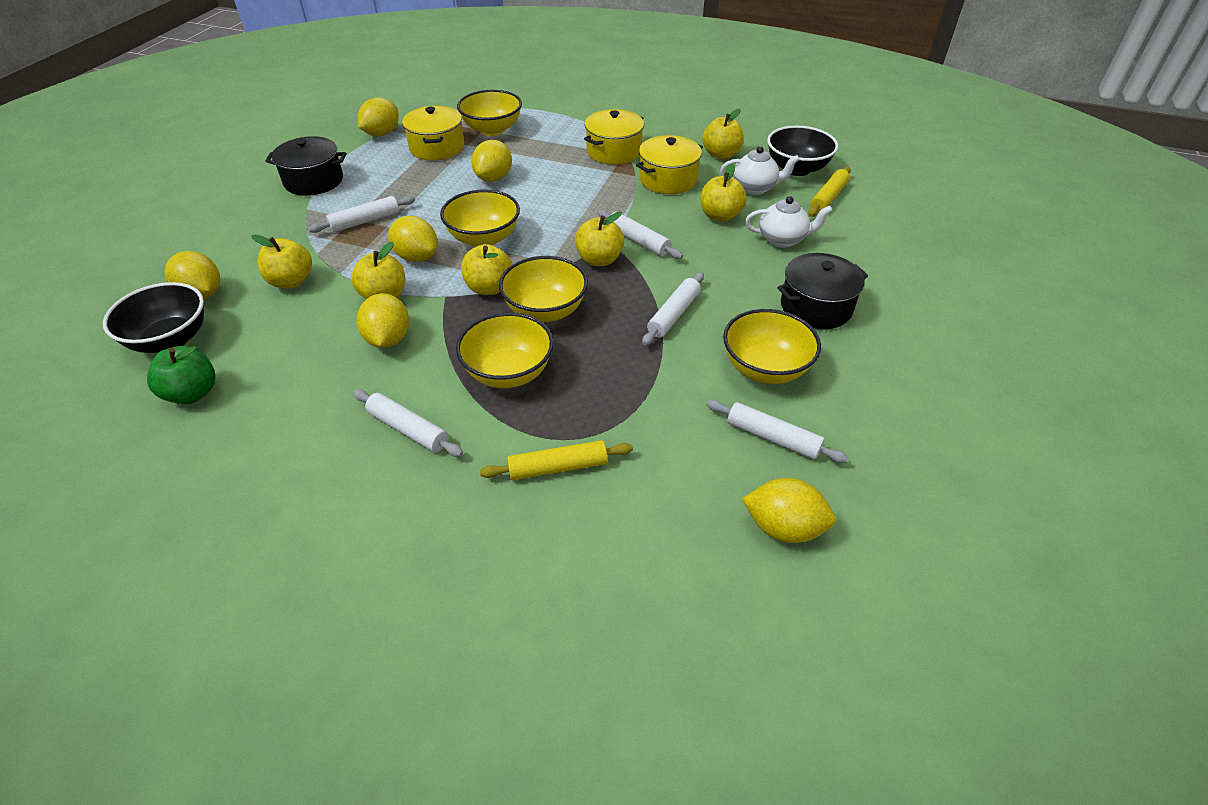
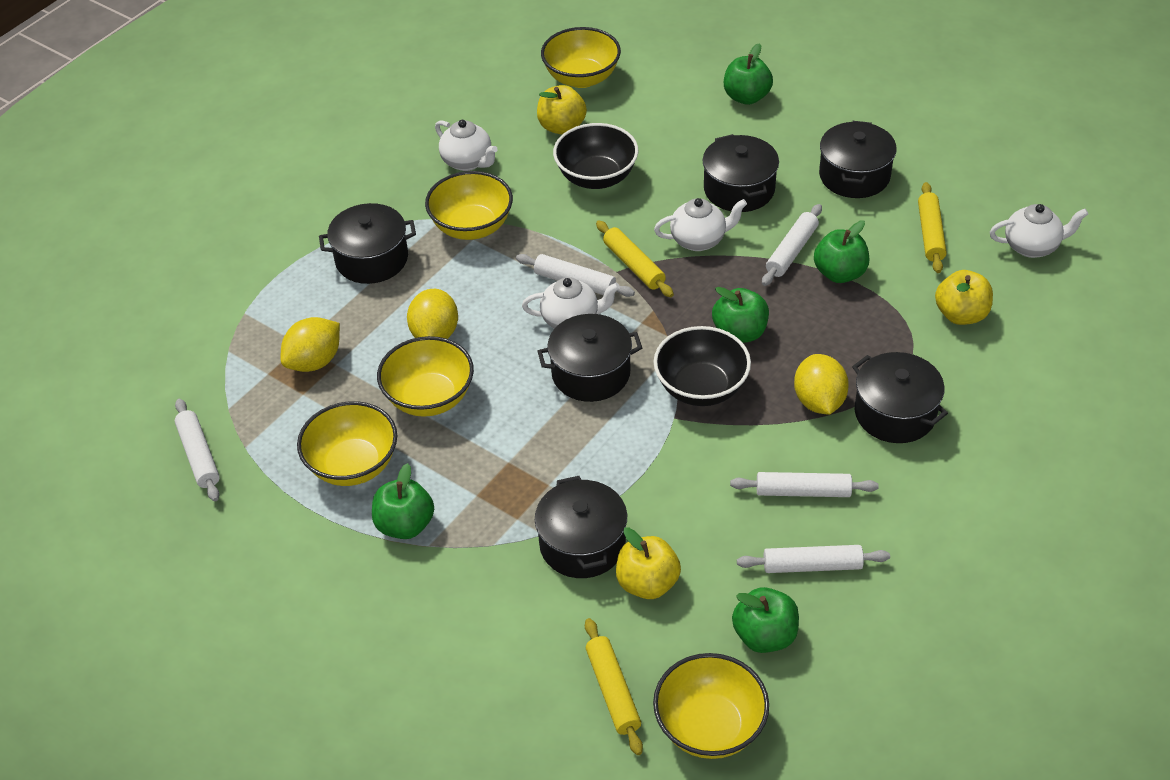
black pot: [265,136,346,196] [777,253,868,329] = 2 -> [319,203,416,284] [535,476,627,578] [537,314,642,402] [703,134,779,212] [819,121,897,198] [852,352,948,443] = 6
green apple: [147,346,216,404] = 1 -> [372,463,434,539] [712,287,769,343] [724,43,773,105] [732,587,799,653] [814,221,869,283] = 5
white teapot: [720,146,800,195] [745,196,833,248] = 2 -> [435,120,498,171] [522,277,620,329] [654,198,747,251] [990,204,1088,258] = 4
yellow apple: [251,235,312,289] [351,242,405,299] [461,244,512,295] [575,212,624,266] [701,164,747,222] [702,109,744,159] = 6 -> [537,85,587,135] [616,527,681,599] [935,270,993,325] = 3
yellow lemon: [165,251,220,299] [357,293,409,348] [358,97,399,136] [388,216,438,262] [471,140,512,182] [742,478,836,543] = 6 -> [281,317,340,372] [407,289,458,339] [794,354,849,414] = 3
yellow pot: [402,106,464,161] [584,109,644,165] [636,135,703,194] = 3 -> none = 0
yellow rolling pin: [480,440,633,480] [808,167,851,217] = 2 -> [585,618,643,755] [596,221,674,297] [918,182,947,273] = 3

